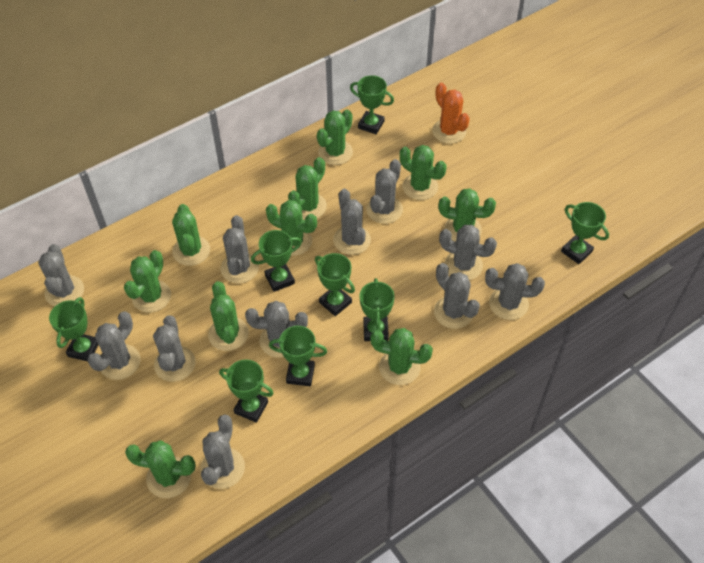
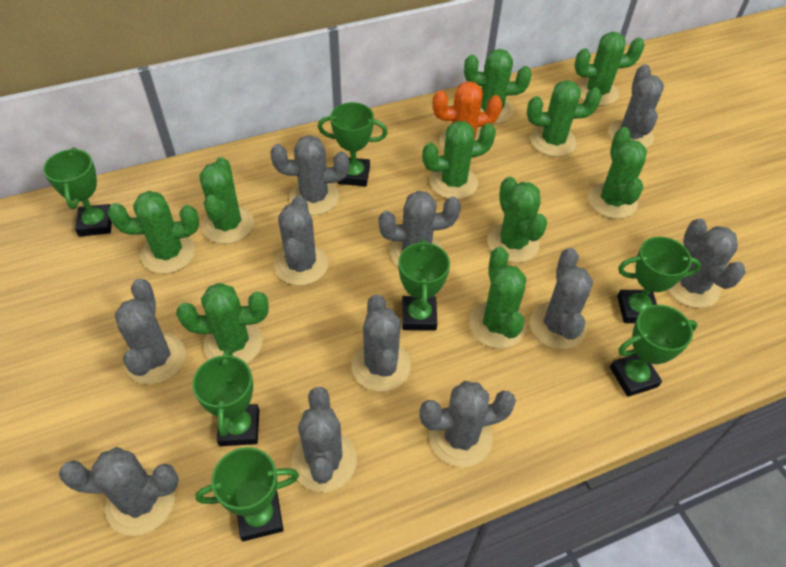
green trophy: [49,297,99,361] [219,359,274,423] [251,230,302,292] [269,326,327,386] [315,253,355,316] [350,75,394,134] [359,278,395,341] [561,202,609,264] = 8 -> [43,148,112,237] [192,348,259,446] [195,447,299,541] [318,102,388,186] [398,239,450,330] [610,305,698,397] [617,236,701,323] = 7

